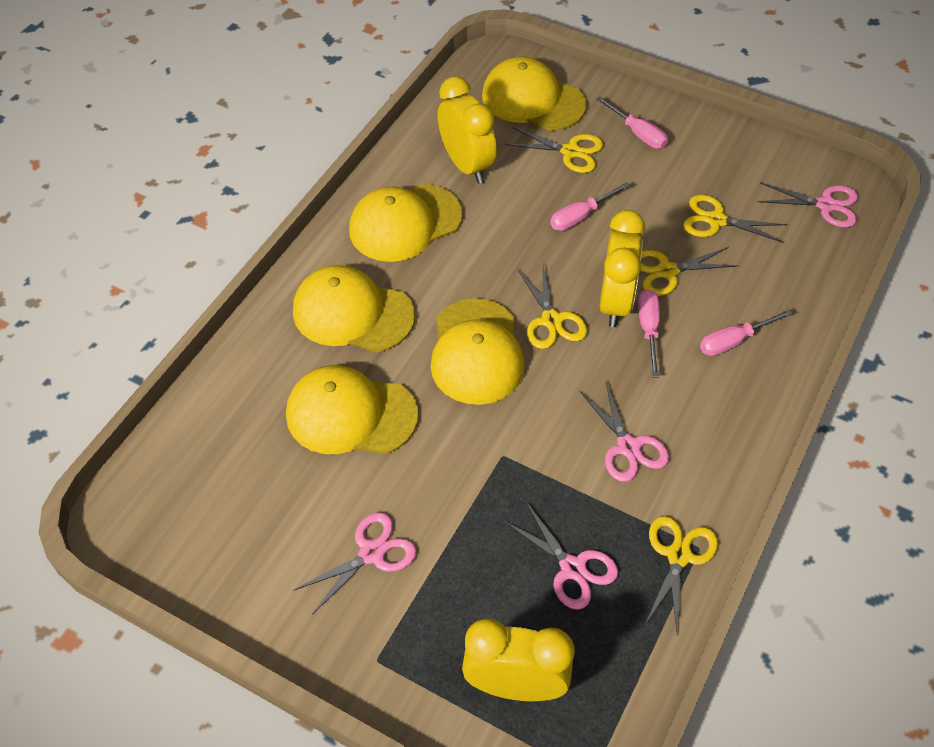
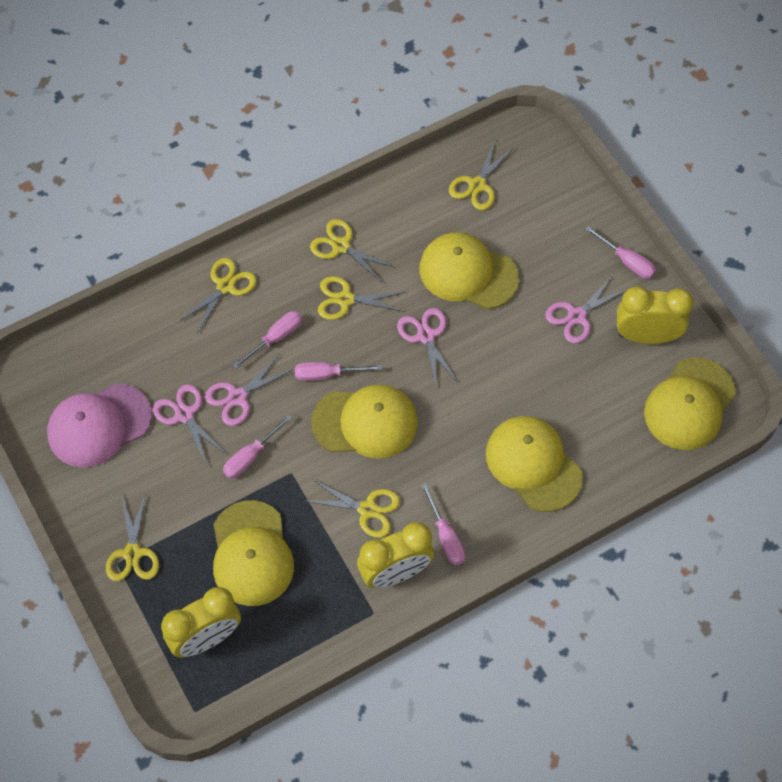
pink cap: none = 0 -> [47,383,152,468] = 1
pink screwdriver: [550,182,631,231] [596,96,668,149] [638,289,660,377] [700,309,793,356] = 4 -> [223,414,292,479] [232,311,302,369] [295,362,382,381] [421,483,465,565] [585,226,656,279] = 5
yellow scissors: [505,127,603,173] [517,265,587,349] [640,247,739,296] [645,516,718,633] [683,195,787,243] = 5 -> [106,492,159,581] [180,258,257,333] [305,480,400,538] [310,219,394,282] [318,276,406,320] [449,140,514,210] = 6

